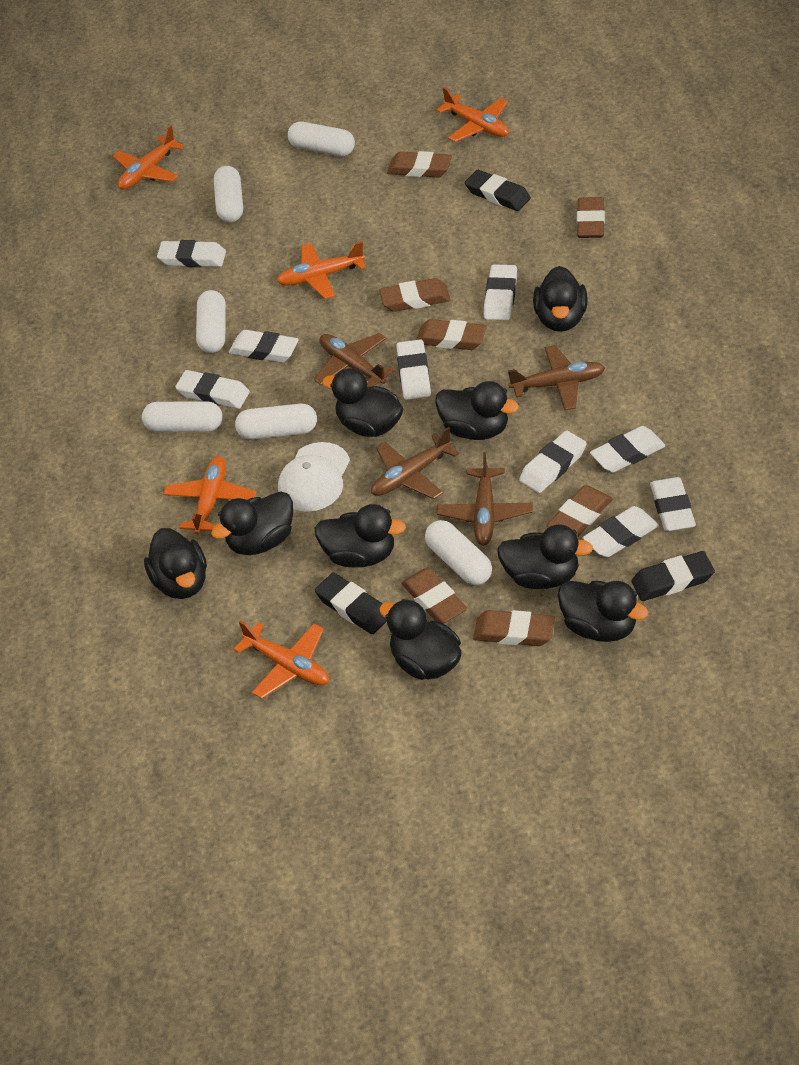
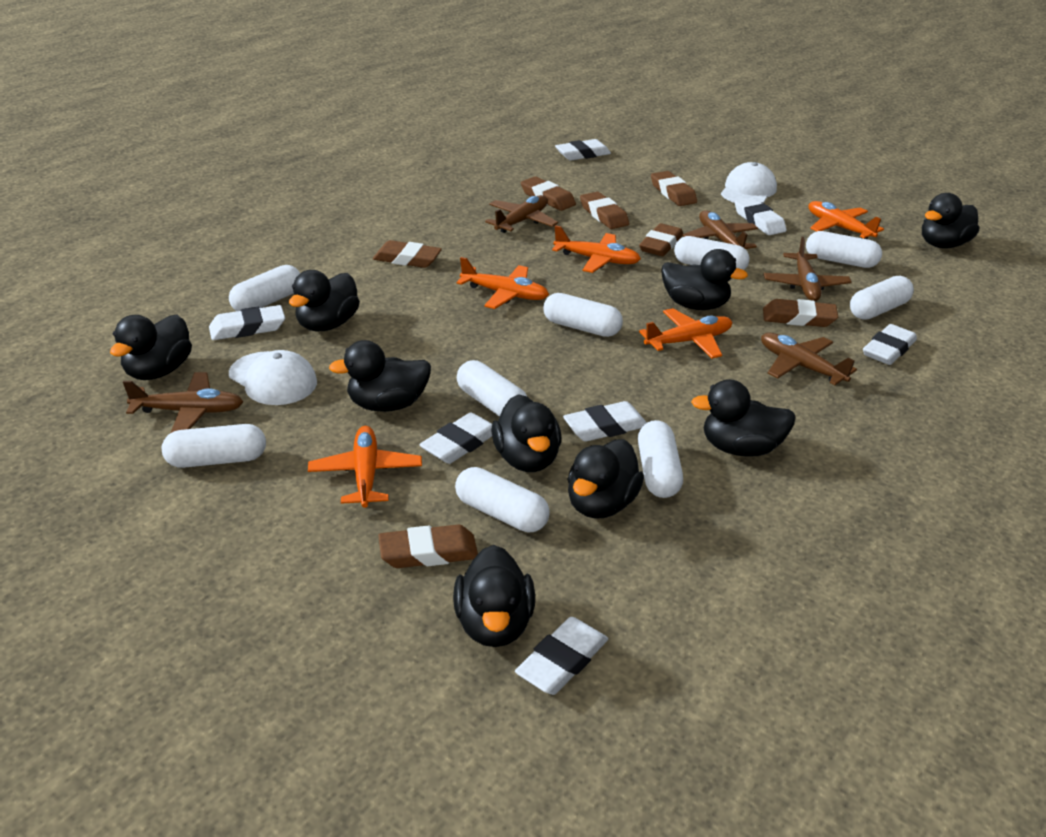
black eraser: [315,573,387,634] [465,170,531,211] [631,551,715,601] = 3 -> none = 0
brown plane: [314,333,395,388] [371,427,460,499] [436,452,533,545] [508,345,605,410] = 4 -> [123,372,243,433] [485,195,558,233] [683,210,758,249] [761,333,857,385] [764,237,852,301] = 5
white cap: [278,442,350,512] = 1 -> [229,350,317,405] [721,162,777,204] = 2
white capsule: [142,401,223,432] [196,290,226,353] [214,166,243,222] [235,404,317,439] [288,121,355,156] [425,520,492,585] = 6 -> [162,424,266,468] [229,265,300,311] [455,467,550,533] [457,360,527,417] [543,293,623,337] [638,420,683,498] [674,236,750,270] [806,231,882,268] [850,276,914,320] = 9
white eraser: [157,240,226,267] [175,370,250,409] [229,330,299,362] [396,339,431,400] [484,264,517,320] [519,431,587,493] [582,506,659,557] [590,426,665,473] [650,477,696,531] = 9 -> [209,305,285,340] [419,413,492,464] [515,617,608,695] [555,139,611,160] [563,401,647,441] [735,197,787,235] [863,324,917,365] = 7

